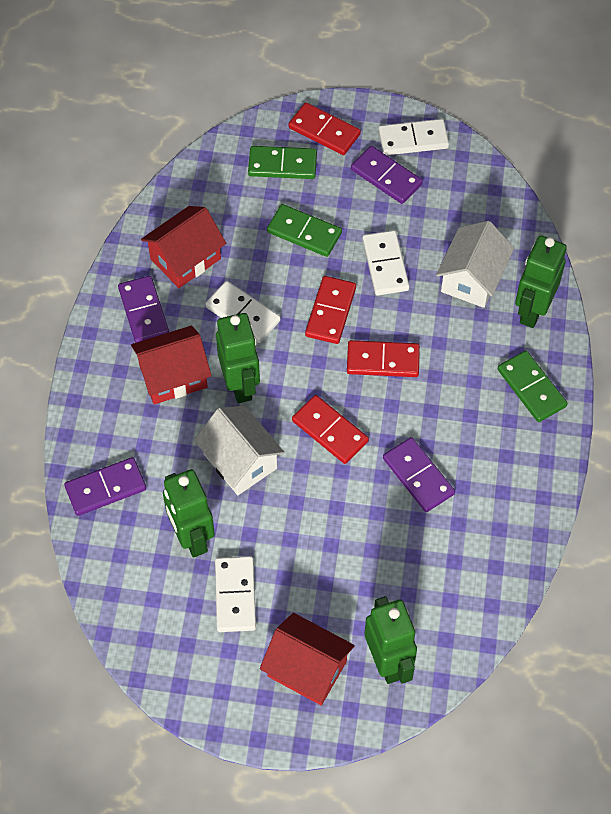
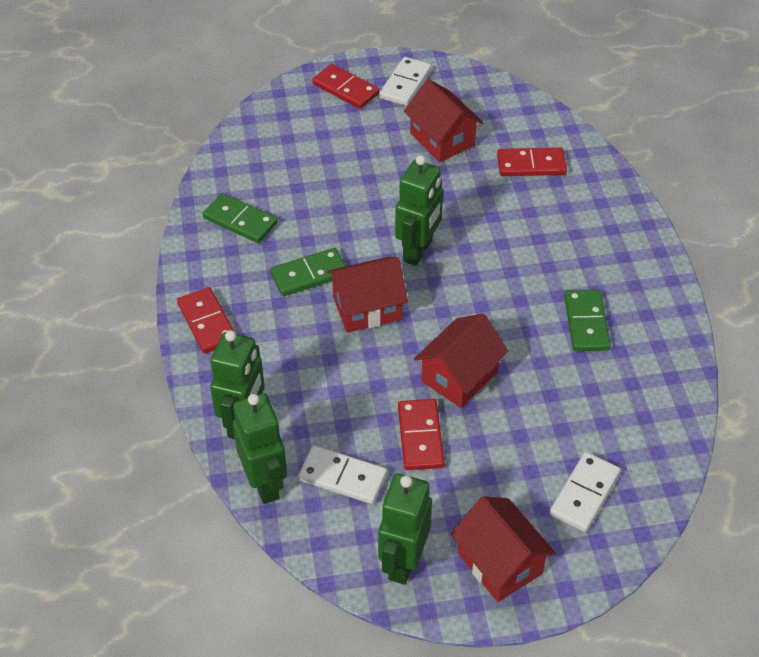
purple domino: [64,457,146,516] [118,276,169,343] [351,146,423,204] [383,437,455,512] = 4 -> none = 0
red house: [131,326,211,404] [141,206,226,288] [260,613,355,705] = 3 -> [327,257,408,333] [404,79,484,162] [414,313,508,408] [450,496,556,602] = 4
white domino: [205,281,281,343] [215,556,256,632] [362,230,409,295] [378,119,449,155] = 4 -> [298,446,387,504] [379,57,432,106] [550,452,621,532] = 3
white house: [194,406,285,495] [436,221,514,308] = 2 -> none = 0

